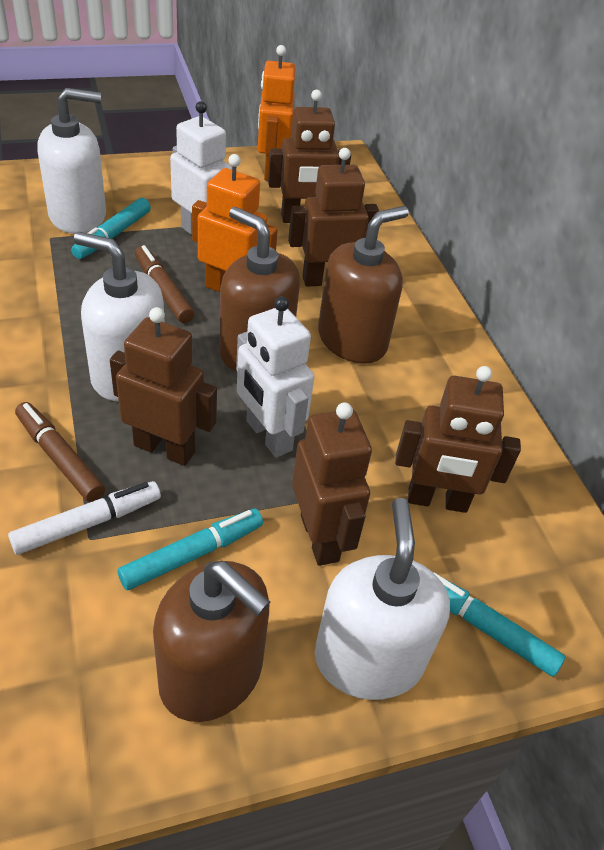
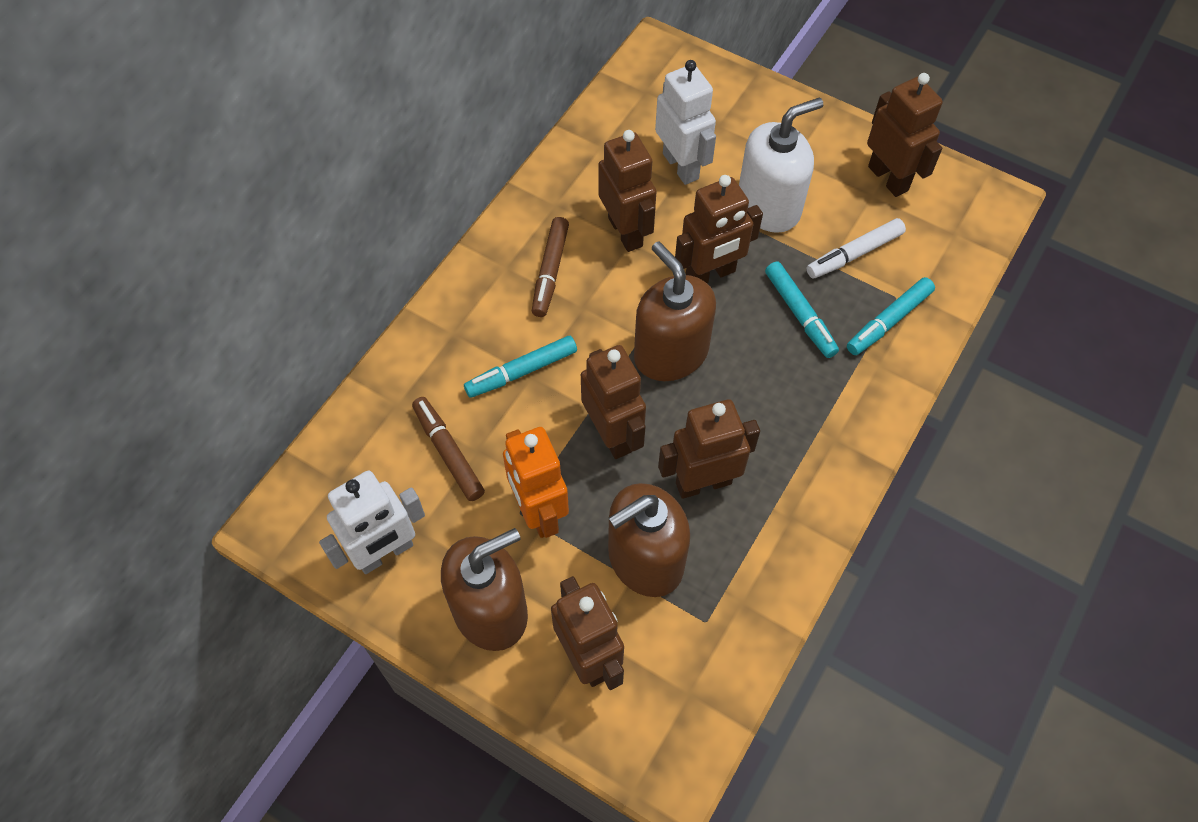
brown robot: [110,307,217,466] [268,90,351,223] [288,148,379,287] [292,403,372,566] [395,366,521,513] = 5 -> [551,576,624,690] [581,345,646,459] [598,130,657,252] [658,399,760,499] [675,175,763,283] [867,73,943,197] = 6
orange robot: [192,154,278,292] [258,45,295,181] = 2 -> [503,427,569,538] = 1
white soap dispenser: [37,88,106,234] [74,232,165,401] [314,498,450,700] = 3 -> [739,97,823,233] = 1

